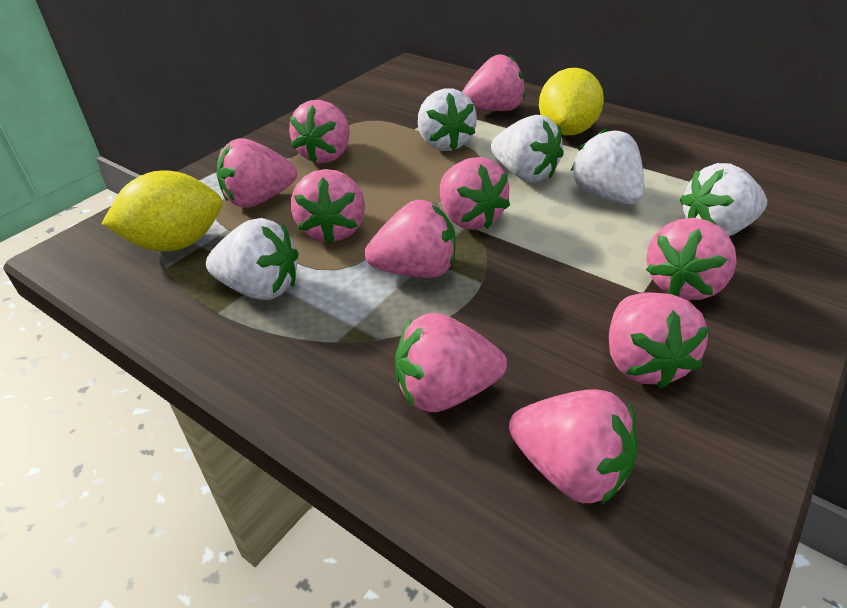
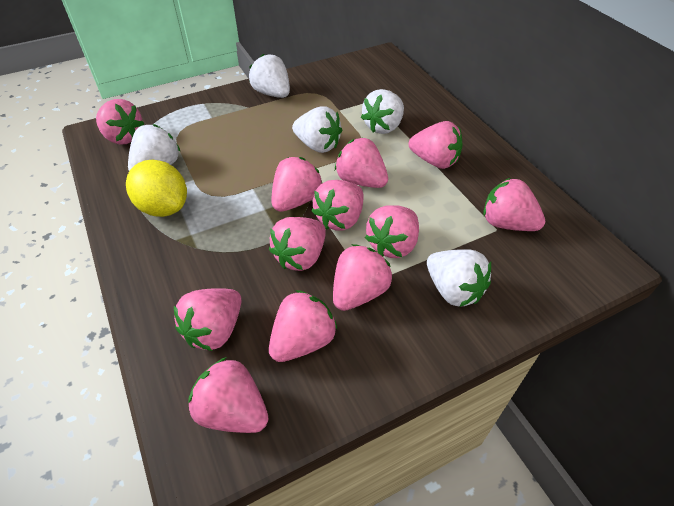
pink strawberry: [217,138,297,208] [289,100,350,163] [291,169,365,244] [365,200,456,278] [395,313,507,412] [440,157,510,230] [462,54,525,111] [509,389,638,505] [609,293,709,389] [646,218,737,300] = 10 -> [96,99,145,145] [174,288,242,351] [189,357,269,433] [269,217,326,271] [269,290,338,362] [271,157,322,212] [312,180,364,231] [333,244,392,311] [335,138,388,188] [365,205,419,258] [409,121,463,169] [483,178,545,231] = 12
yellow lemon: [102,170,222,251] [539,68,604,135] = 2 -> [126,160,187,217] = 1

